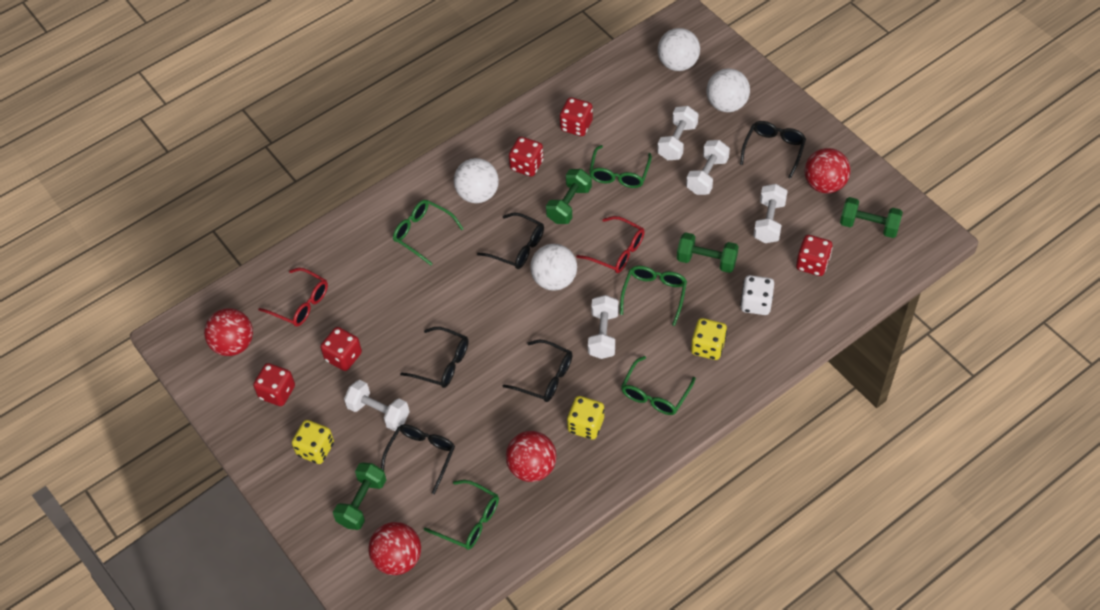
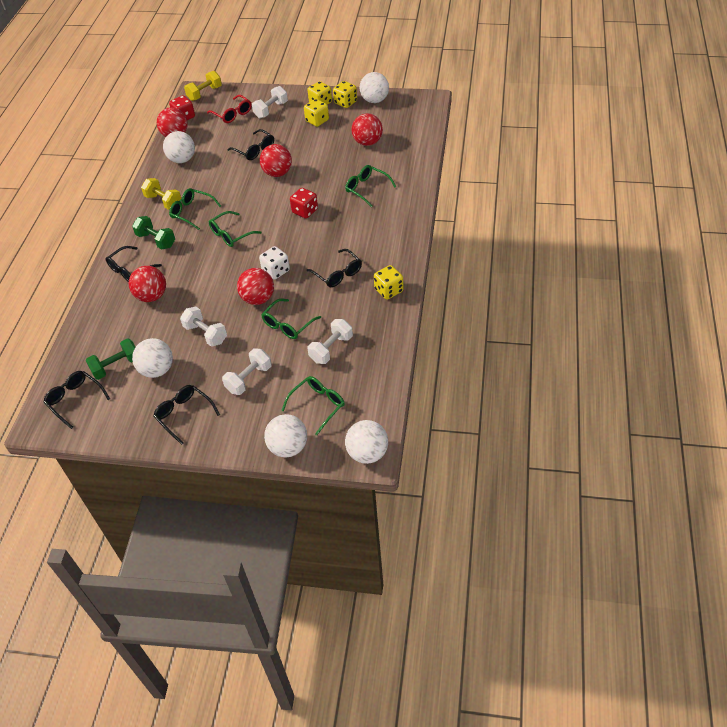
green dumbbell: [333,462,386,530] [546,169,592,224] [677,232,739,273] [840,197,903,238] = 4 -> [86,338,135,380] [132,216,175,249] = 2
red ball: [204,308,253,356] [368,522,421,575] [506,431,556,482] [805,148,850,193] = 4 -> [129,266,166,302] [157,107,188,137] [237,268,274,305] [260,144,292,177] [352,114,383,146] = 5
red dice: [253,363,295,406] [320,327,362,371] [509,137,543,177] [560,97,593,136] [796,235,833,276] = 5 -> [169,95,195,120] [290,188,318,218] = 2
red glasses: [258,268,328,327] [576,216,645,273] = 2 -> [207,95,252,123] = 1
white ball: [454,158,499,203] [530,244,577,291] [658,28,700,71] [706,68,750,112] = 4 -> [132,338,173,378] [163,131,195,163] [264,414,307,457] [345,420,388,464] [360,72,389,103] = 5
white dumbbell: [344,380,410,431] [588,295,619,359] [657,106,698,160] [686,140,730,195] [754,184,788,243] = 5 -> [180,306,227,347] [222,348,272,395] [252,86,288,118] [307,319,353,364] = 4
yellow dice: [292,420,334,464] [567,396,604,440] [691,318,727,360] = 3 -> [304,99,329,127] [308,81,332,105] [333,81,357,108] [374,265,404,299] = 4
yellow dumbbell: none = 0 -> [141,178,181,210] [184,71,222,101] = 2

